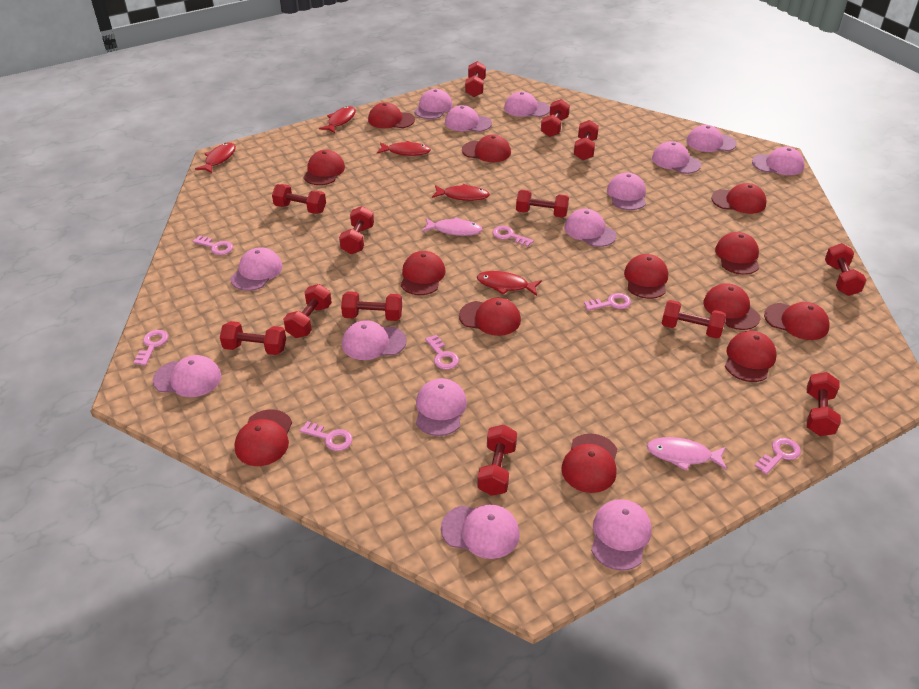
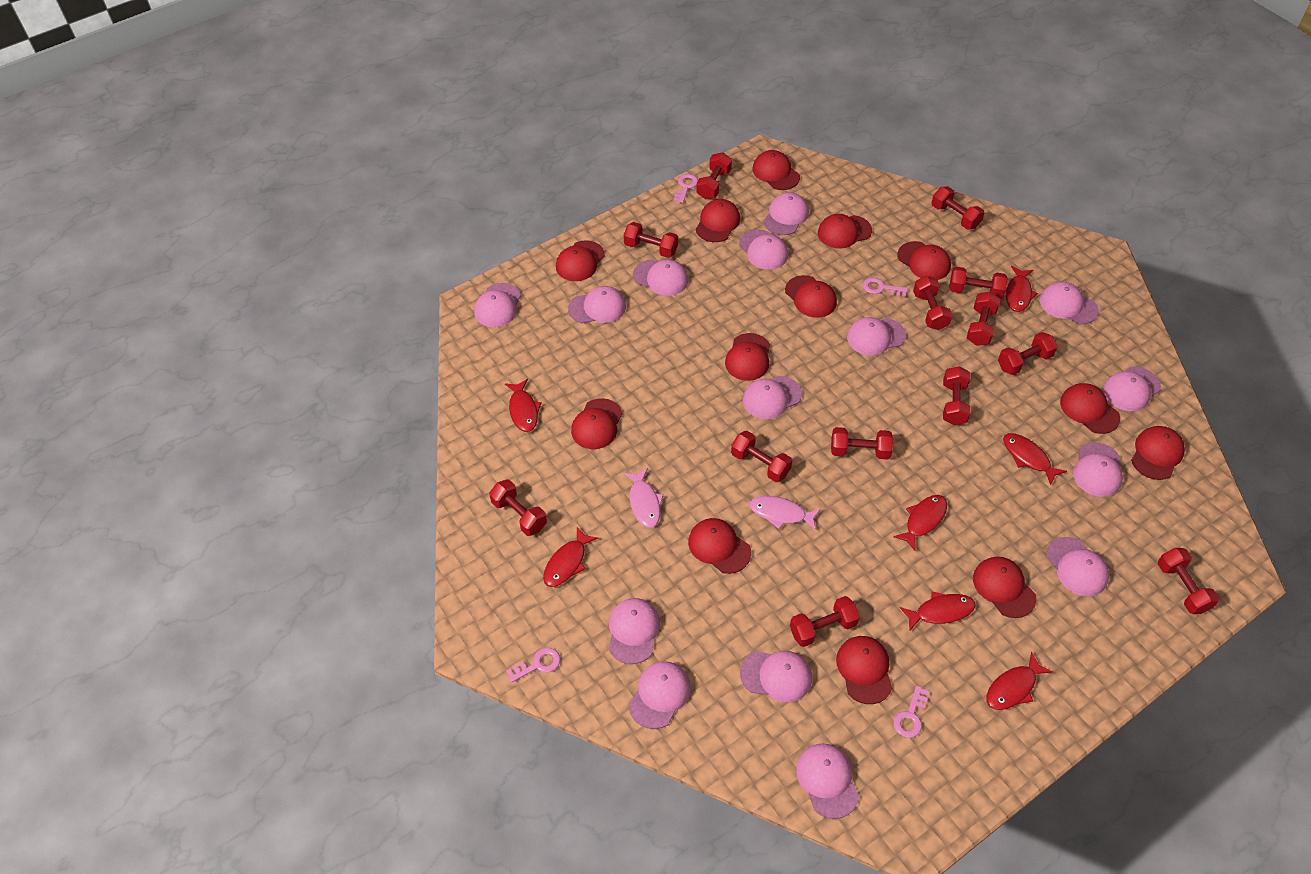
pink cap: [153,355,221,397] [230,247,283,291] [342,320,407,360] [414,89,453,119] [416,378,467,436] [441,504,520,559] [445,105,492,132] [504,91,550,117] [564,209,617,247] [591,499,651,571] [607,173,646,210] [652,141,701,174] [687,125,737,152] [752,147,804,175] = 14 -> [474,283,521,327] [568,286,626,323] [609,598,660,664] [628,661,691,729] [633,259,688,296] [739,229,788,270] [740,651,812,702] [743,376,802,419] [763,192,809,235] [796,743,859,819] [847,317,906,355] [1040,282,1099,324] [1047,537,1109,596] [1073,442,1123,497] [1103,367,1161,411] = 15
pink key: [134,330,168,366] [193,235,233,255] [300,421,353,451] [425,335,459,370] [493,226,534,247] [584,293,631,311] [755,438,801,474] = 7 -> [506,647,560,683] [673,174,698,203] [863,277,908,297] [893,686,930,738] = 4
red fish: [195,143,236,173] [319,106,356,133] [377,141,431,156] [432,184,490,201] [477,271,542,296] = 5 -> [505,379,542,432] [543,527,598,587] [893,495,947,551] [900,592,976,632] [986,652,1053,710] [1003,433,1067,485] [1006,266,1038,312] = 7

